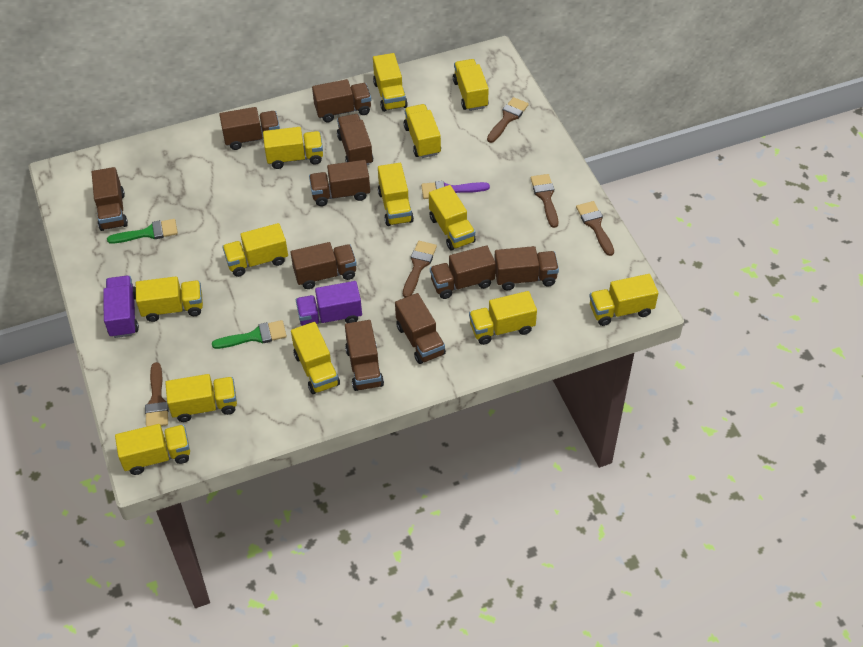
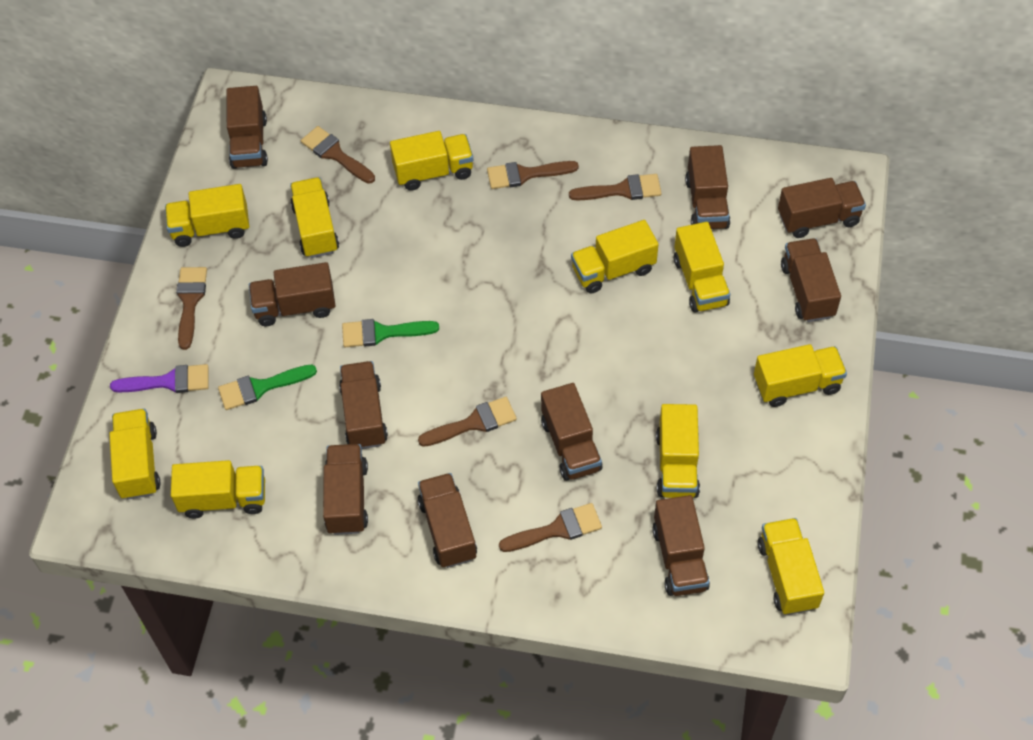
brown brush: [145,362,169,427] [403,241,437,298] [487,97,529,143] [531,174,558,228] [576,201,614,256] = 5 -> [176,267,207,350] [301,126,375,184] [418,397,517,447] [487,161,579,189] [499,503,602,552] [569,174,662,200] = 6
purple truck: [103,276,139,338] [296,281,362,326] = 2 -> none = 0
yellow truck: [115,424,190,475] [136,276,203,322] [165,374,237,422] [222,223,288,277] [263,127,323,169] [291,322,340,394] [373,53,408,112] [378,163,414,226] [404,104,441,158] [429,185,476,251] [453,59,489,111] [469,291,537,345] [589,274,658,326] = 13 -> [109,409,161,500] [165,184,249,247] [171,460,265,518] [290,177,339,258] [390,131,473,191] [571,220,659,293] [656,404,700,498] [674,222,730,312] [754,344,847,407] [758,518,824,615] = 10

